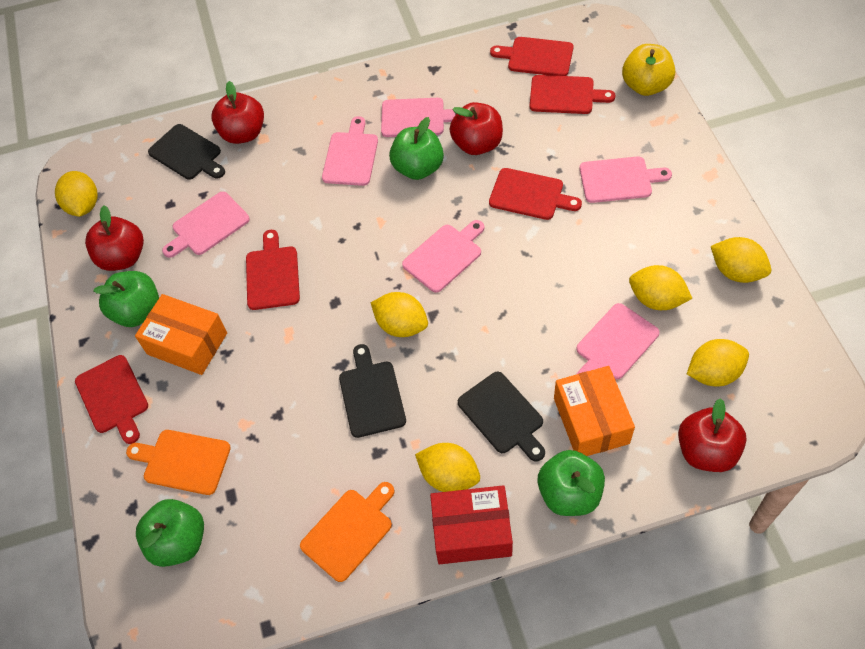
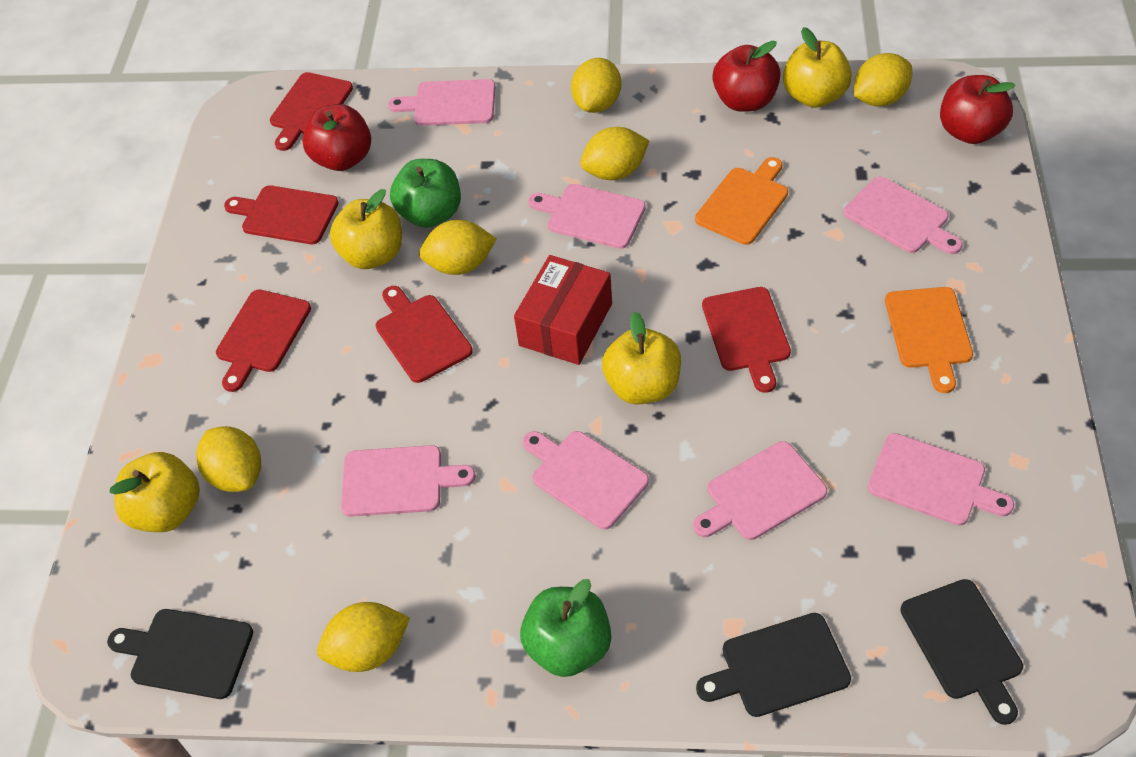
green apple: [93,271,159,327] [136,499,204,567] [389,117,444,180] [538,450,605,516] = 4 -> [390,159,461,228] [520,579,611,677] = 2
orange box: [135,294,227,375] [554,366,635,456] = 2 -> none = 0
pink cutting board: [162,192,250,258] [322,116,378,186] [381,98,457,137] [402,220,485,293] [576,303,660,379] [580,156,672,203] = 6 -> [341,445,476,517] [388,79,495,126] [523,431,649,530] [528,184,646,249] [693,441,827,540] [843,177,963,254] [868,433,1014,526] = 7
red apple: [85,205,144,271] [211,81,264,144] [449,102,503,155] [678,398,747,472] = 4 -> [302,104,371,171] [712,41,781,112] [940,75,1016,144] = 3
yellow apple: [622,44,675,96] = 1 -> [110,452,200,532] [330,189,402,269] [602,312,681,404] [783,27,852,108] = 4

